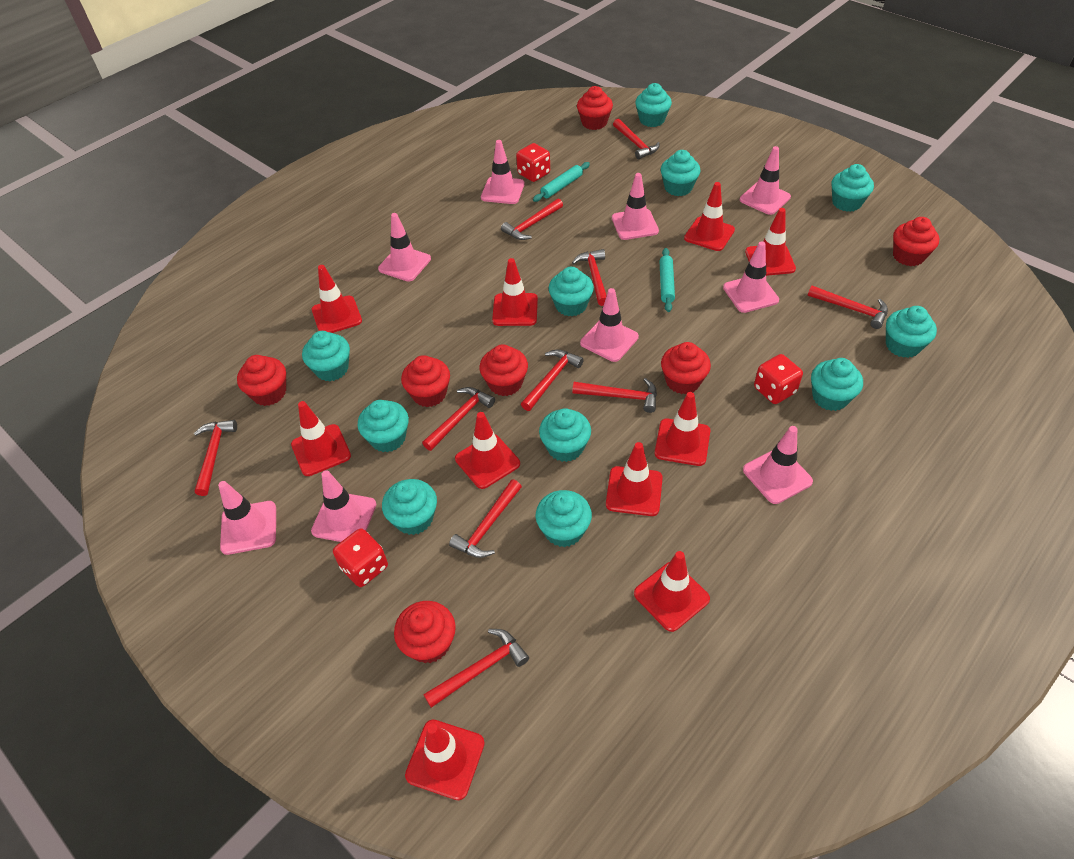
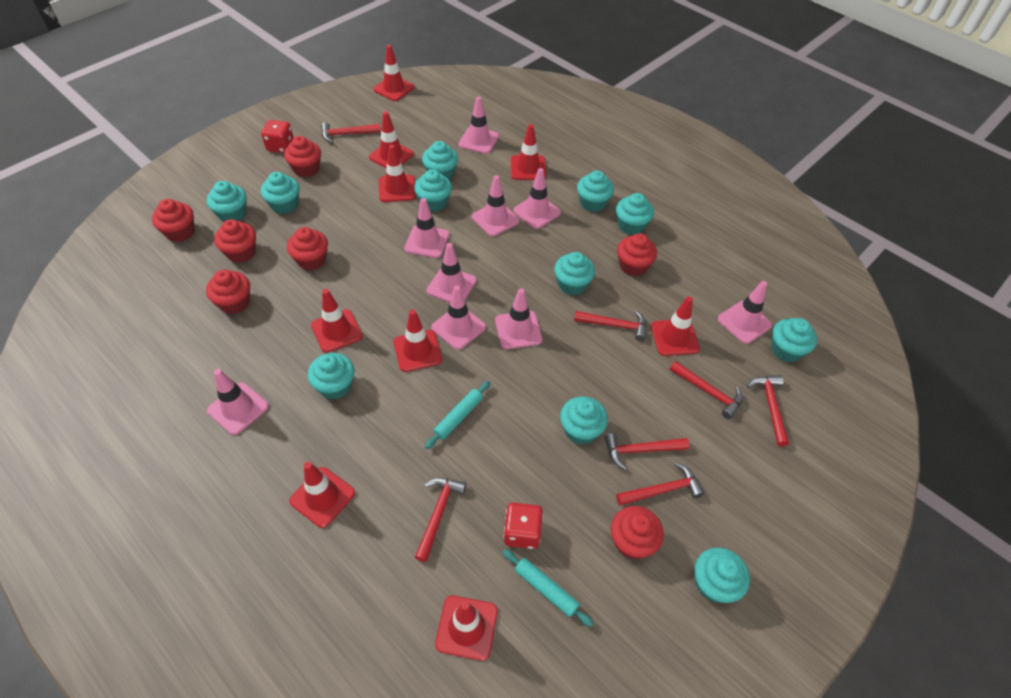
red dice: [333,528,388,587] [516,143,550,182] [754,354,803,404] = 3 -> [261,120,294,153] [503,503,543,549] = 2
red hammer: [194,420,237,496] [422,387,495,451] [424,629,529,708] [449,480,522,558] [501,198,563,240] [521,349,584,411] [572,249,607,306] [572,378,657,413] [613,119,660,159] [808,286,888,329] = 10 -> [321,122,381,143] [415,478,466,562] [574,310,646,341] [605,433,690,470] [616,462,704,506] [670,361,743,419] [748,375,789,446] = 7
red traffic cone: [291,401,351,476] [312,265,362,333] [405,719,485,800] [455,412,520,489] [492,258,538,326] [606,442,663,516] [634,551,710,632] [655,392,710,466] [684,182,735,251] [745,208,796,276] = 10 -> [289,462,355,528] [311,289,363,353] [369,111,414,168] [373,45,414,101] [379,144,416,202] [393,310,443,372] [435,595,498,661] [511,124,546,180] [651,296,700,356] = 9

